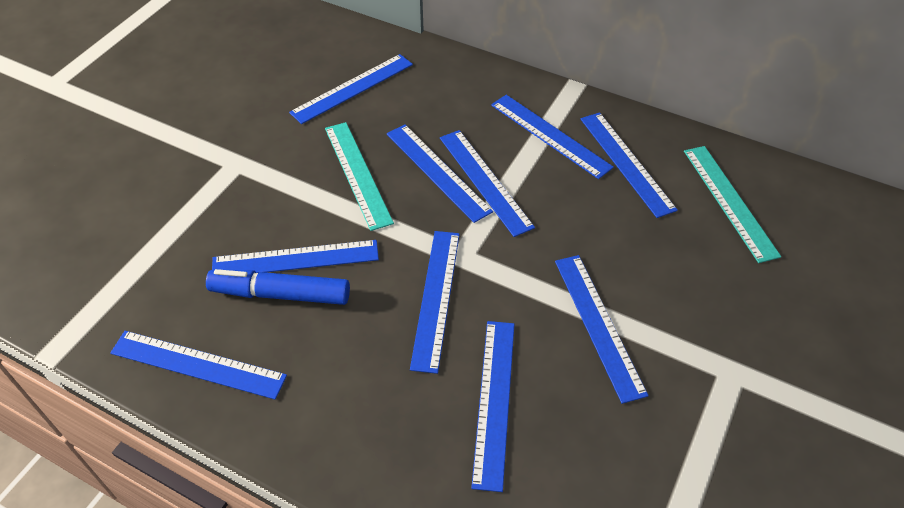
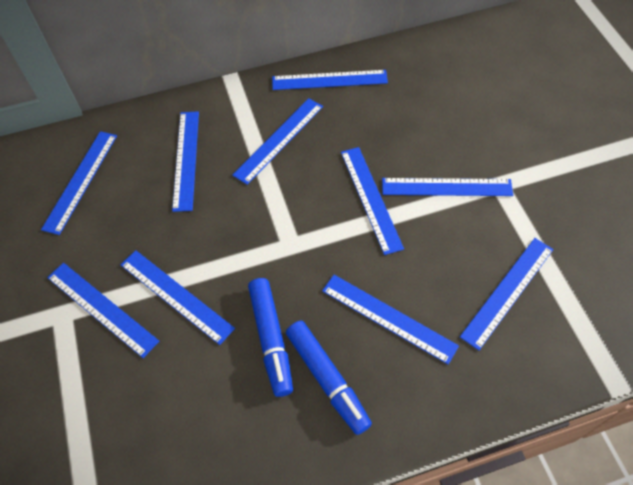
blue marker: [206,269,350,305] = 1 -> [248,278,293,397] [286,321,372,435] = 2
turquoise ruler: [325,122,394,231] [684,146,781,263] = 2 -> none = 0

